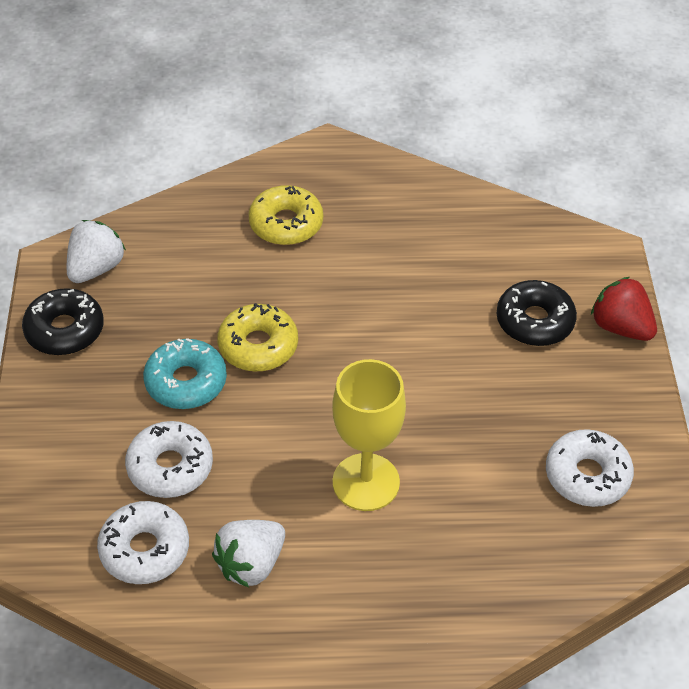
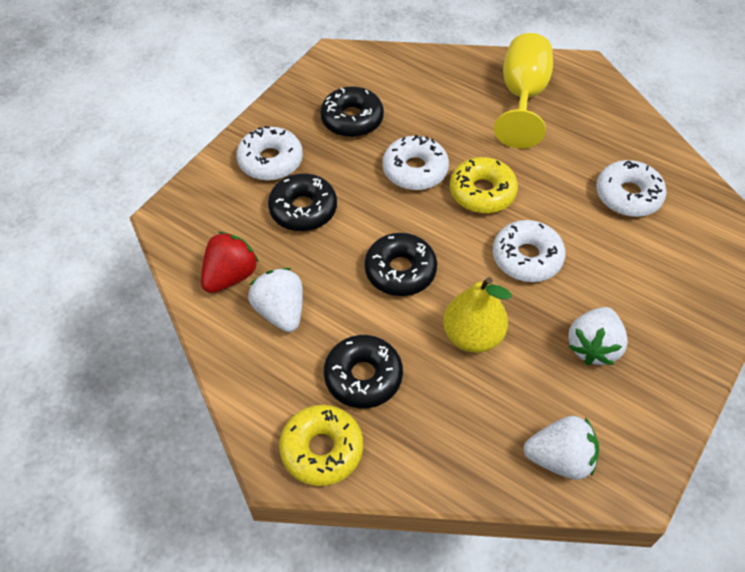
black donut: [22,288,104,356] [496,280,577,346] = 2 -> [268,174,337,231] [320,86,384,137] [324,335,403,408] [364,233,437,296] = 4
turquoise donut: [143,338,227,409] = 1 -> none = 0
white donut: [97,501,189,584] [125,421,213,498] [546,429,634,507] = 3 -> [236,126,303,181] [382,135,449,190] [493,220,566,282] [596,160,667,217] = 4
white strawberry: [67,220,126,283] [212,520,285,588] = 2 -> [248,268,303,332] [523,416,599,480] [568,307,628,365] = 3
yellow pear: none = 0 -> [443,277,512,353] = 1

